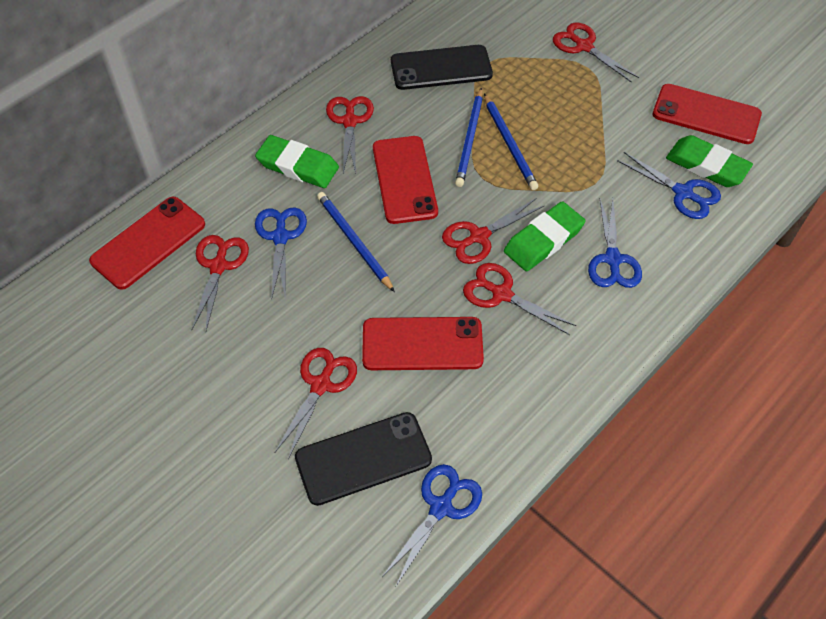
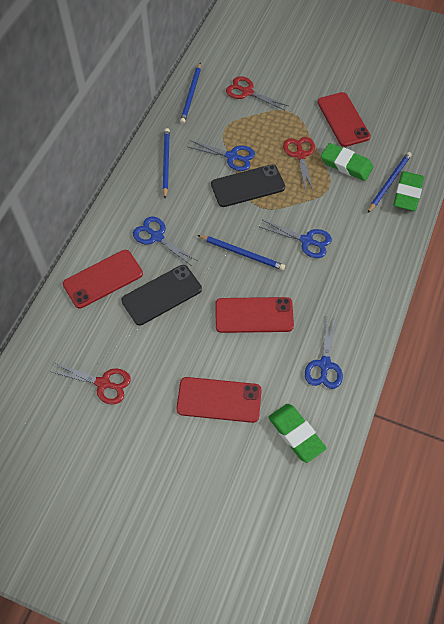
blue pencil: [317,192,395,292] [455,88,483,187] [484,94,538,190] = 3 -> [163,128,170,198] [180,63,201,124] [197,235,285,270] [368,152,412,213] = 4
red scissors: [192,235,249,331] [274,348,357,459] [326,96,374,174] [442,199,544,264] [463,263,576,335] [553,23,639,83] = 6 -> [50,363,131,404] [226,76,288,110] [283,137,315,190] = 3

